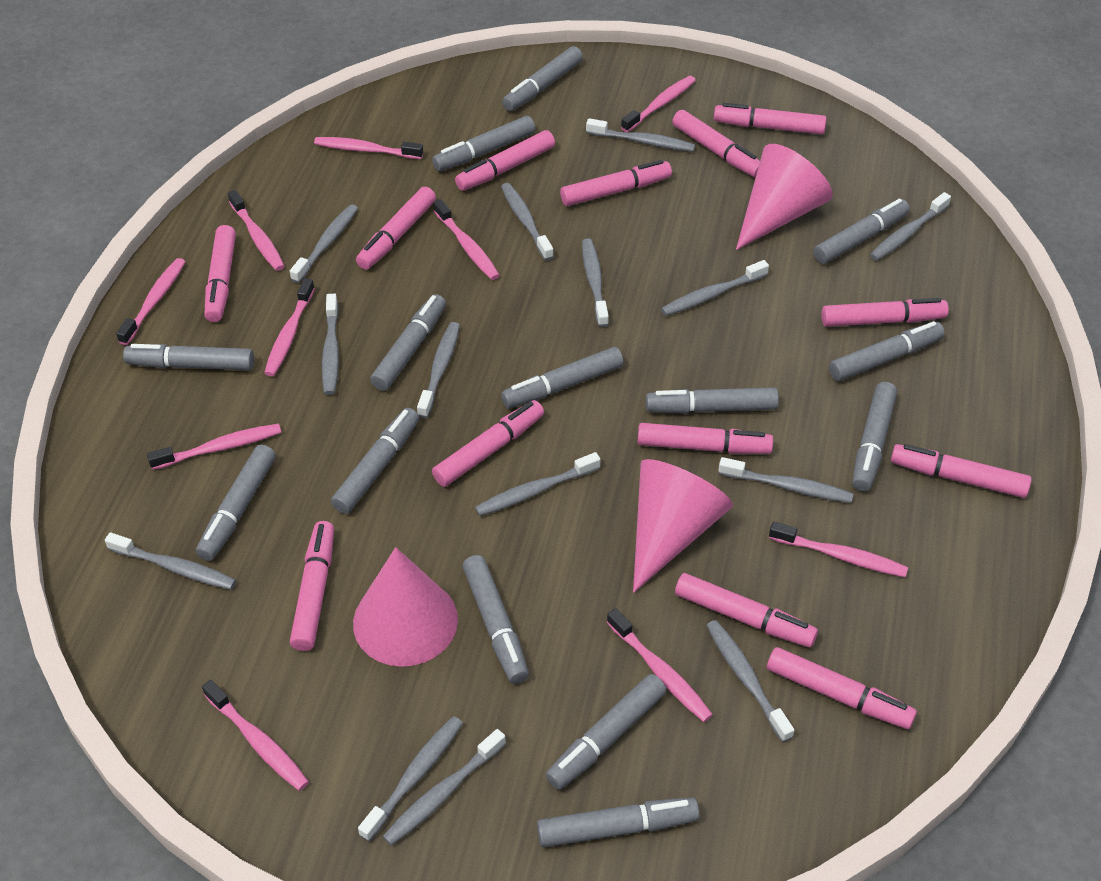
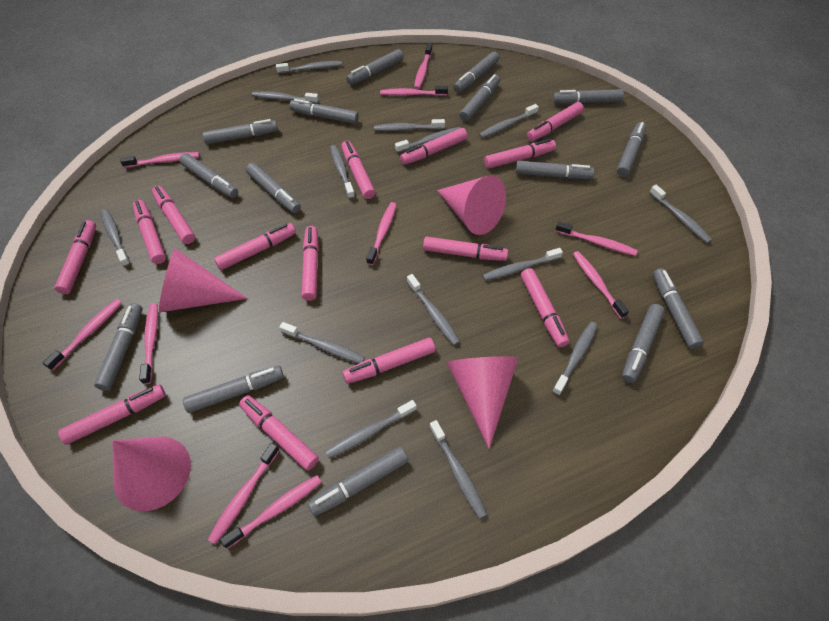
grey marker: [123,344,254,370] [196,445,276,561] [331,408,419,514] [370,294,446,391] [432,116,535,171] [462,555,529,684] [501,347,624,409] [502,46,583,111] [537,797,700,847] [546,674,667,790] [646,387,779,414] [813,199,910,264] [829,321,945,381] [852,382,897,491] = 14 -> [94,303,143,391] [179,153,238,198] [183,365,284,413] [203,119,278,144] [246,163,301,213] [289,99,359,124] [308,447,409,516] [346,49,404,85] [453,52,499,93] [459,74,500,121] [516,160,594,179] [553,89,624,104] [617,122,646,177] [622,304,665,383] [653,268,704,349] = 15
pink cone: [353,547,458,667] [633,459,733,593] [736,144,833,250] = 3 -> [113,437,191,511] [159,248,248,312] [437,175,506,235] [447,356,518,449] = 4
pink marker: [204,225,236,322] [290,521,334,651] [356,187,436,270] [432,400,544,487] [455,130,555,191] [560,160,672,206] [638,423,773,454] [672,110,760,177] [675,573,818,647] [714,103,826,134] [767,647,917,729] [822,298,949,327] [891,444,1032,498] = 13 -> [54,220,96,294] [58,384,166,445] [133,200,166,264] [152,186,195,244] [214,223,296,270] [239,395,319,471] [302,226,319,301] [341,141,375,199] [343,338,436,384] [400,128,468,165] [423,236,508,261] [484,139,556,169] [521,268,570,347] [527,102,584,141] = 14

